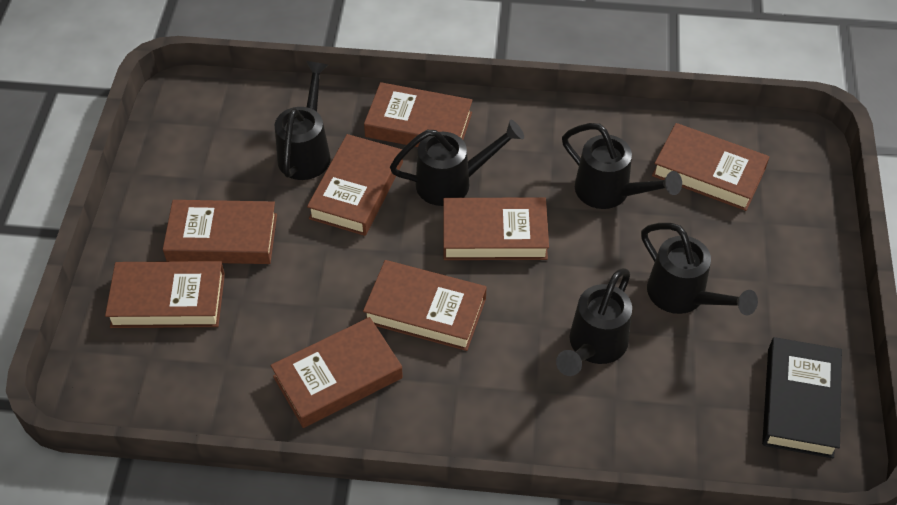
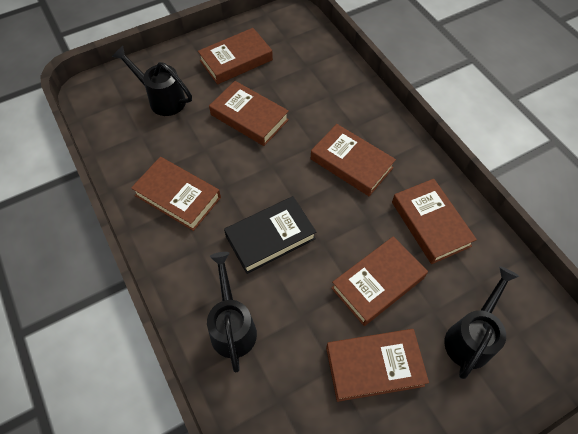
black watering can: [275,61,330,180] [390,120,524,206] [556,268,632,376] [562,123,682,209] [641,223,758,315] = 5 -> [112,46,192,116] [207,252,257,372] [444,266,519,379] = 3
brown book: [105,261,225,328] [163,200,277,264] [271,317,403,428] [307,134,403,236] [363,260,487,351] [364,82,473,147] [443,197,549,260] [652,123,770,211] = 8 -> [131,157,221,231] [198,28,273,84] [209,81,289,146] [311,124,396,196] [326,329,429,402] [331,236,428,326] [392,179,477,264] = 7

